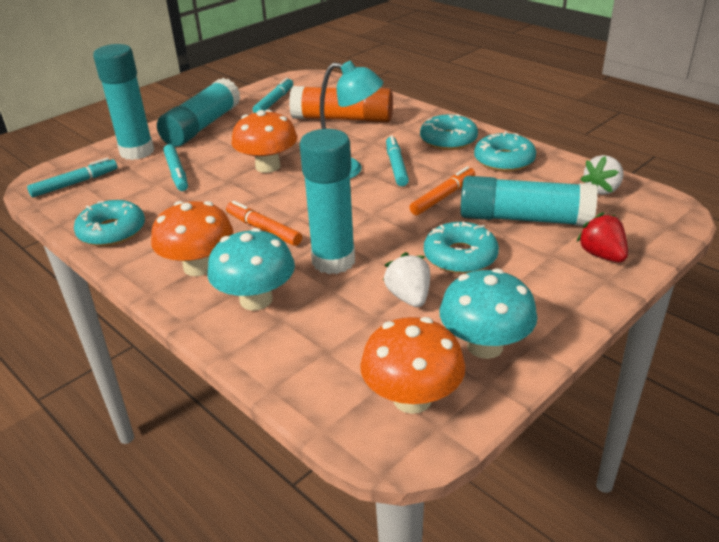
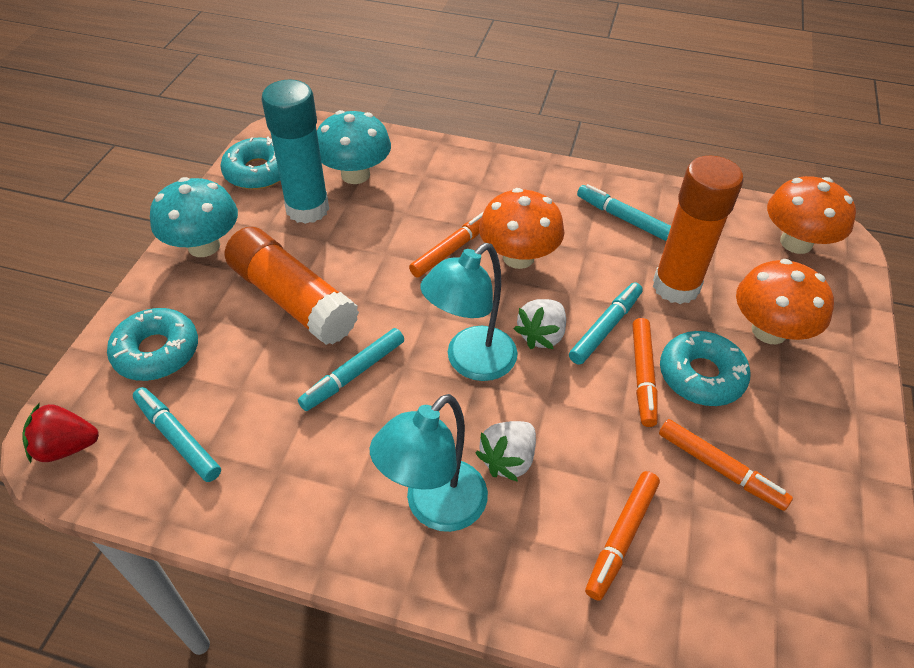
orange glue stick: [289,86,393,123] = 1 -> [225,227,359,345] [653,155,744,304] = 2
orange marker: [226,201,302,246] [409,166,475,215] = 2 -> [409,211,484,278] [585,471,660,601] [632,318,658,427] [659,419,793,511] = 4
turquoise donut: [74,200,145,246] [420,114,478,150] [424,221,499,274] [474,131,536,172] = 4 -> [107,308,198,381] [220,137,281,190] [660,331,750,406] = 3
turquoise glue stick: [93,44,154,160] [157,78,241,147] [299,129,355,274] [460,176,598,226] = 4 -> [262,80,329,224] = 1
turquoise lamp: [320,61,383,179] = 1 -> [370,394,488,532] [420,243,518,381] = 2

